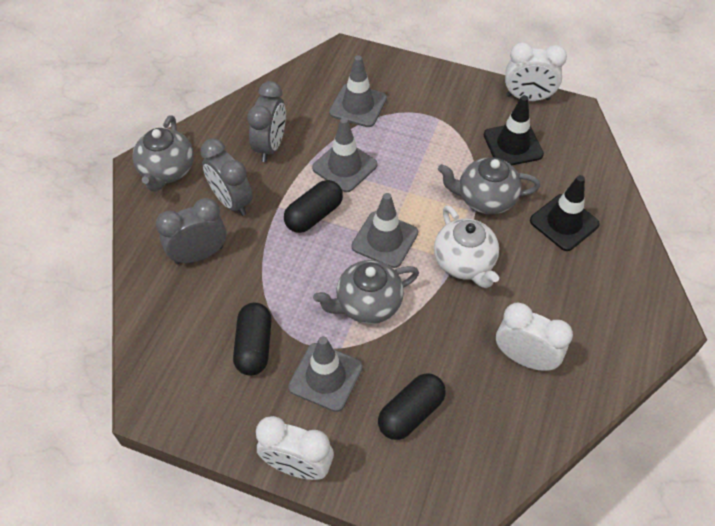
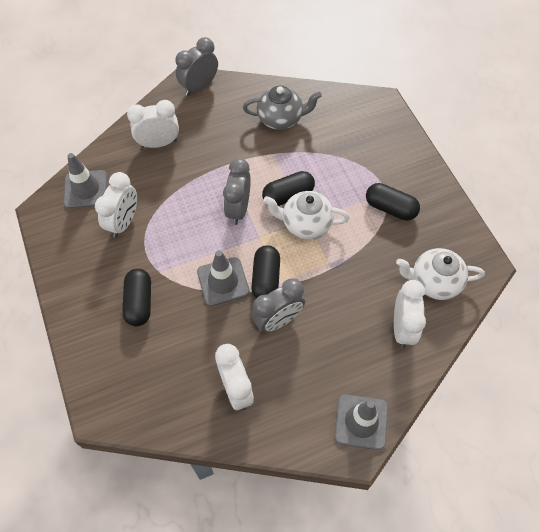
black capsule: [233,303,272,376] [284,180,343,233] [378,373,446,440] = 3 -> [123,269,151,326] [251,245,280,298] [262,171,315,206] [366,183,420,221] = 4
black traffic cone: [484,95,544,165] [530,175,600,251] = 2 -> none = 0
grey teapot: [133,115,194,192] [313,260,419,324] [438,157,540,215] = 3 -> [243,86,322,130] = 1
grey traffic cone: [288,336,363,412] [312,118,377,192] [329,55,387,127] [351,193,418,268] = 4 -> [64,153,107,209] [197,250,250,306] [335,394,388,450] = 3
white clock: [256,416,334,480] [496,303,573,371] [505,42,567,101] = 3 -> [95,172,137,238] [127,100,179,148] [215,344,254,410] [394,280,426,348] = 4
white teapot: [434,205,499,288] = 1 -> [263,191,350,239] [396,248,485,300] = 2

